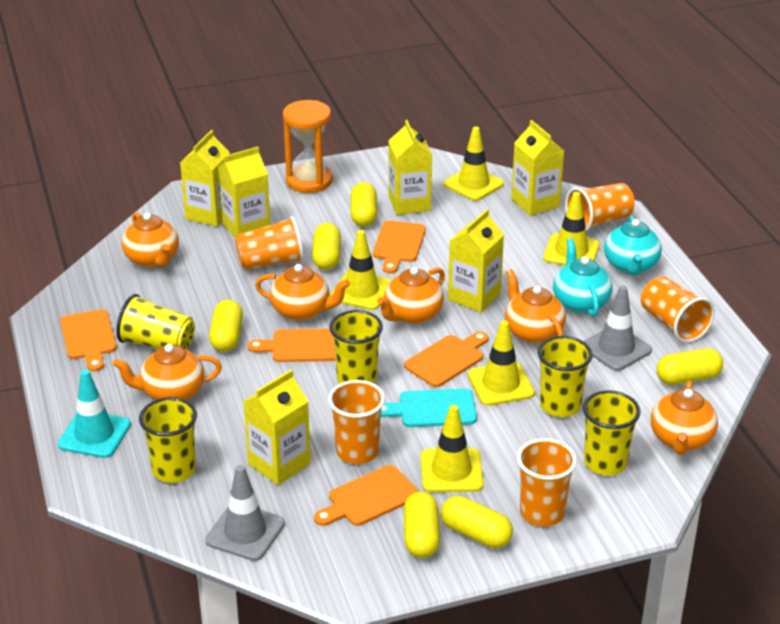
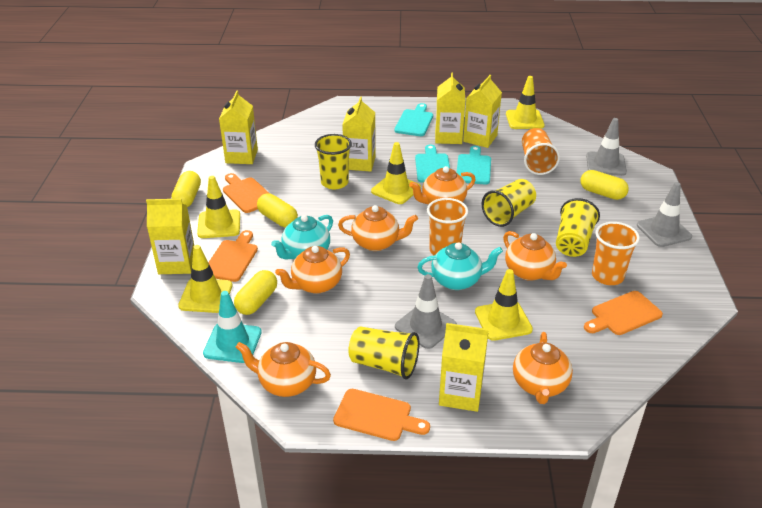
grey traffic cone: [205,465,285,561] [584,286,652,371] = 2 -> [395,274,457,349] [586,118,627,176] [637,182,692,247] = 3
orange cup: [235,216,304,270] [328,380,385,464] [517,438,577,527] [565,183,635,231] [641,276,715,343] = 5 -> [427,198,468,255] [522,128,560,175] [592,222,640,285] = 3
orange cutting board: [60,309,117,371] [248,328,336,362] [314,465,419,526] [373,221,426,273] [404,331,488,387] = 5 -> [208,230,258,282] [223,173,269,213] [333,389,430,441] [584,291,663,335] = 4
orange hourglass: [283,100,333,193] = 1 -> none = 0
turquoise cutting board: [381,388,477,427] = 1 -> [395,103,433,136] [415,145,450,183] [456,146,491,184] = 3
yellow capsule: [209,300,243,352] [312,223,341,270] [350,182,377,227] [404,492,440,558] [441,496,513,548] [656,348,723,385] = 6 -> [172,171,201,207] [234,270,277,315] [257,193,298,227] [580,170,629,200] = 4
yellow cup: [116,294,195,350] [139,397,197,483] [329,310,383,383] [538,336,592,417] [583,390,641,475] = 5 -> [315,134,352,190] [348,326,419,380] [482,179,536,227] [556,198,600,257] = 4

